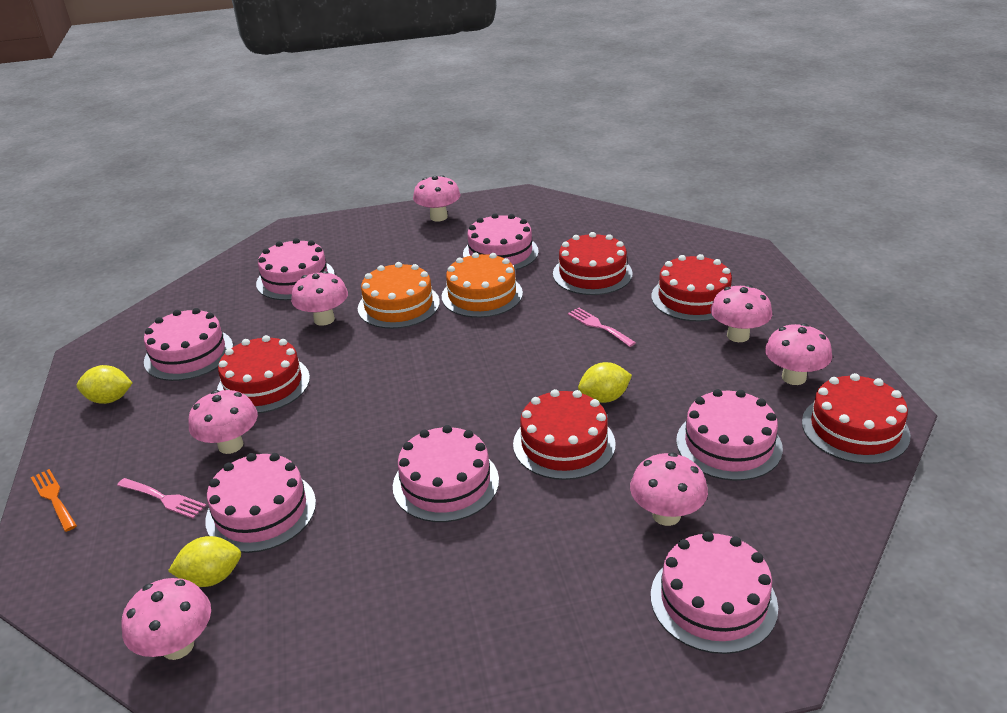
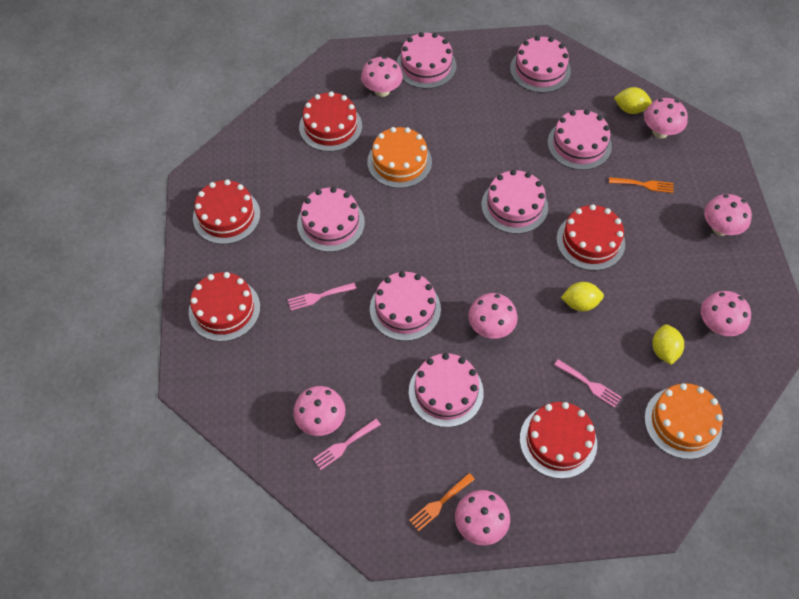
orange fork: [31,469,77,532] = 1 -> [409,473,475,531] [609,177,673,193] = 2
pink fork: [117,478,206,519] [568,307,636,347] = 2 -> [288,283,356,311] [313,419,381,470] [554,359,622,408] = 3

